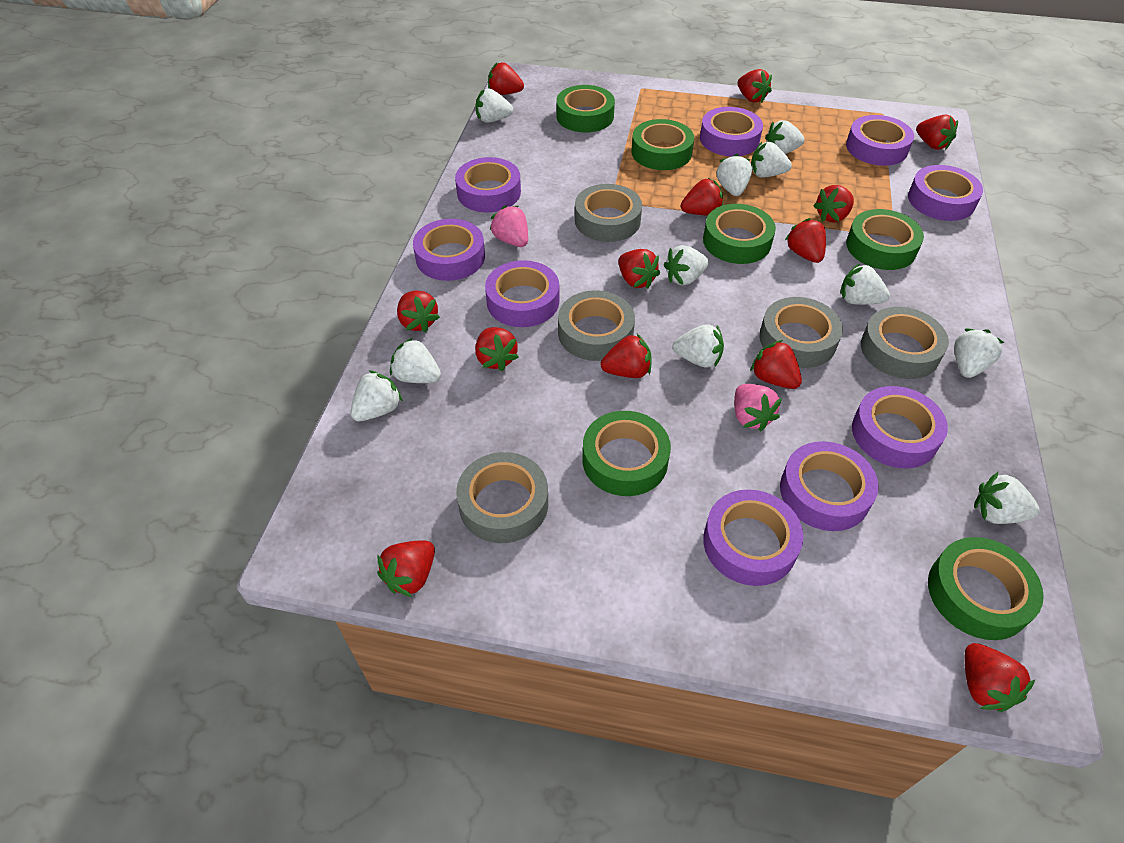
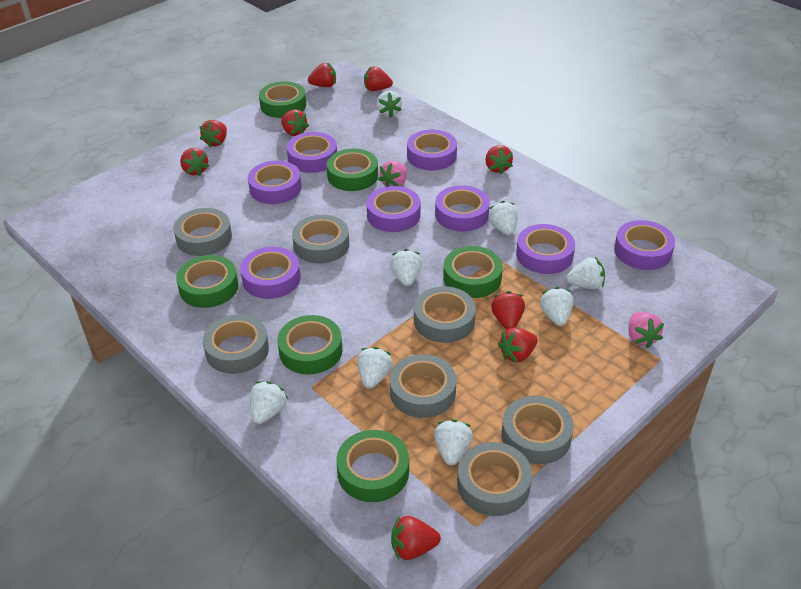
grey tape: [456,452,548,543] [558,290,635,361] [575,184,642,242] [759,297,843,368] [861,307,949,379] = 5 -> [173,208,232,256] [203,315,269,374] [292,215,349,264] [390,354,456,418] [414,286,476,343] [457,442,532,516] [501,396,574,464] = 7
purple tape: [413,219,485,281] [455,157,521,212] [485,260,559,327] [700,107,763,157] [703,489,804,586] [780,441,879,531] [846,115,914,166] [852,386,948,468] [908,165,983,221] = 9 -> [240,247,301,299] [248,161,301,204] [287,132,337,173] [366,186,421,232] [407,130,457,171] [435,185,490,232] [516,224,575,274] [614,220,675,270] = 8
red strawberry: [377,540,435,597] [397,291,440,333] [475,327,519,371] [488,62,524,95] [600,334,652,378] [618,249,660,289] [681,178,723,215] [737,69,772,103] [751,340,802,389] [785,218,826,263] [813,185,854,222] [916,115,958,150] [965,643,1035,712] = 13 -> [180,148,209,176] [200,120,227,148] [281,109,309,136] [308,63,336,87] [364,66,393,91] [391,515,441,560] [485,145,513,174] [491,291,525,330] [498,328,538,363] = 9
white strawberry: [350,370,403,421] [390,338,441,383] [476,89,513,123] [664,245,709,285] [673,324,724,367] [716,154,752,196] [751,142,792,178] [765,120,805,154] [840,263,890,305] [954,329,1004,378] [974,472,1040,524] = 11 -> [250,381,288,424] [357,347,393,389] [376,91,402,117] [390,249,422,286] [434,419,473,466] [488,201,518,236] [540,287,573,326] [566,257,605,289] = 8

